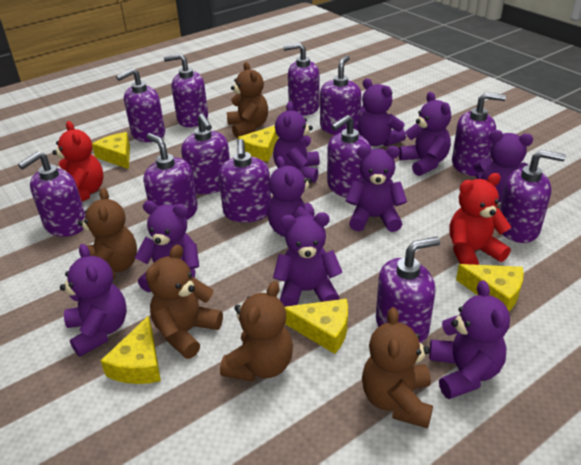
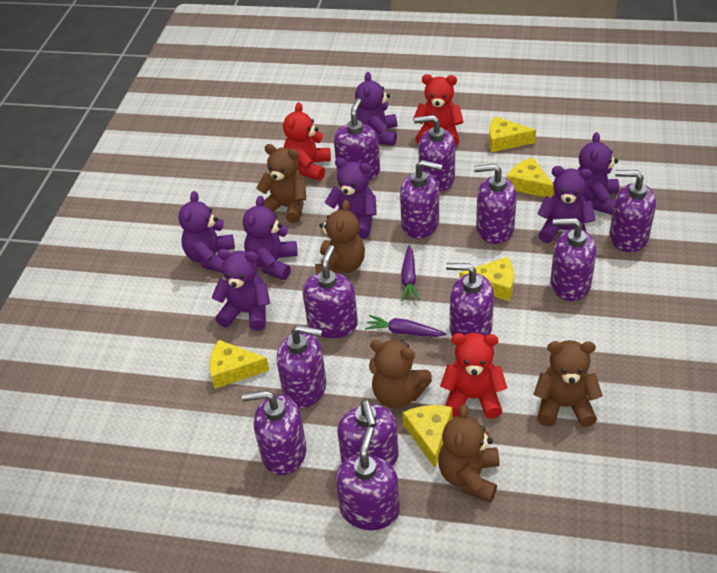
purple carrot: none = 0 -> [365,315,446,337] [401,245,420,301] = 2
purple teddy bear: [60,244,127,357] [135,201,199,292] [267,156,315,237] [273,102,320,183] [273,213,343,307] [346,146,407,232] [358,79,406,147] [399,92,451,176] [429,280,510,399] [474,130,533,202] = 10 -> [178,191,235,273] [211,249,270,331] [243,196,297,280] [324,158,377,239] [355,72,397,146] [537,166,595,243] [577,132,619,215] = 7
red teddy bear: [52,121,104,202] [450,173,511,265] = 2 -> [283,102,331,181] [413,74,464,146] [440,333,507,419] = 3

